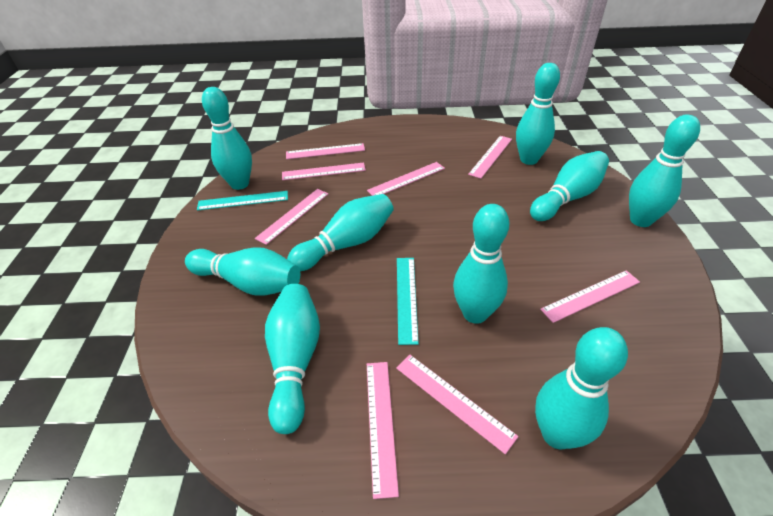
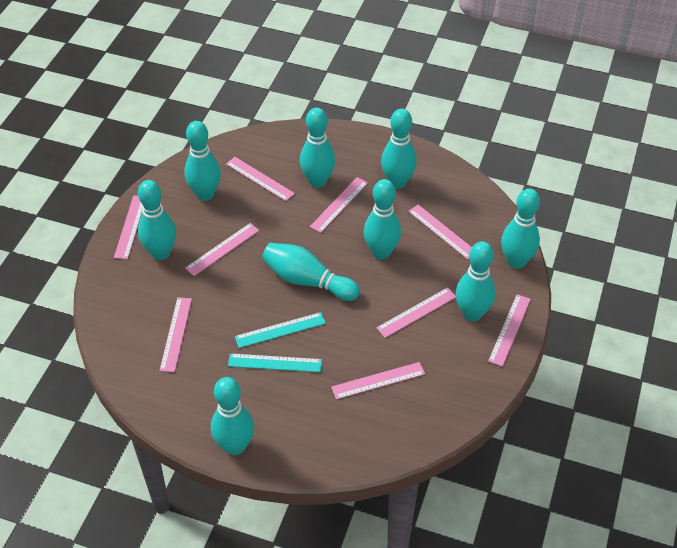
pink ruler: [255,189,329,245] [282,163,366,180] [286,143,365,159] [367,162,445,196] [367,362,399,499] [396,355,518,454] [468,136,512,179] [540,270,640,323] = 8 -> [114,195,143,259] [159,297,192,372] [185,223,259,276] [226,157,295,201] [310,177,368,233] [331,362,425,400] [376,287,456,338] [408,205,472,259] [488,294,531,367] = 9

